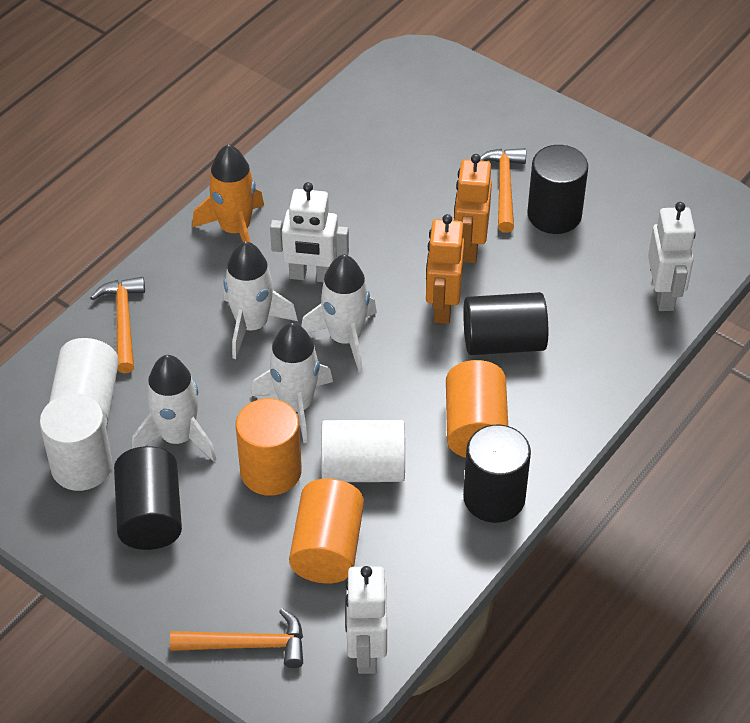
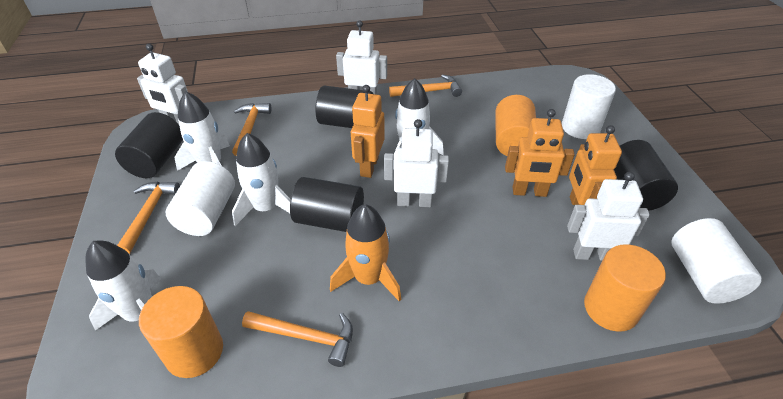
orange hammer: [90,277,145,373] [170,608,303,668] [480,148,526,233] = 3 -> [117,182,180,254] [232,103,272,156] [242,311,353,367] [389,75,462,97] = 4
orange robot: [426,214,464,324] [454,154,492,263] = 2 -> [351,85,385,178] [505,109,575,197] [569,125,622,205] = 3
white robot: [270,182,349,282] [345,566,387,674] [648,202,695,311] = 3 -> [137,44,188,124] [336,20,387,95] [384,119,449,207] [567,172,650,261] = 4

